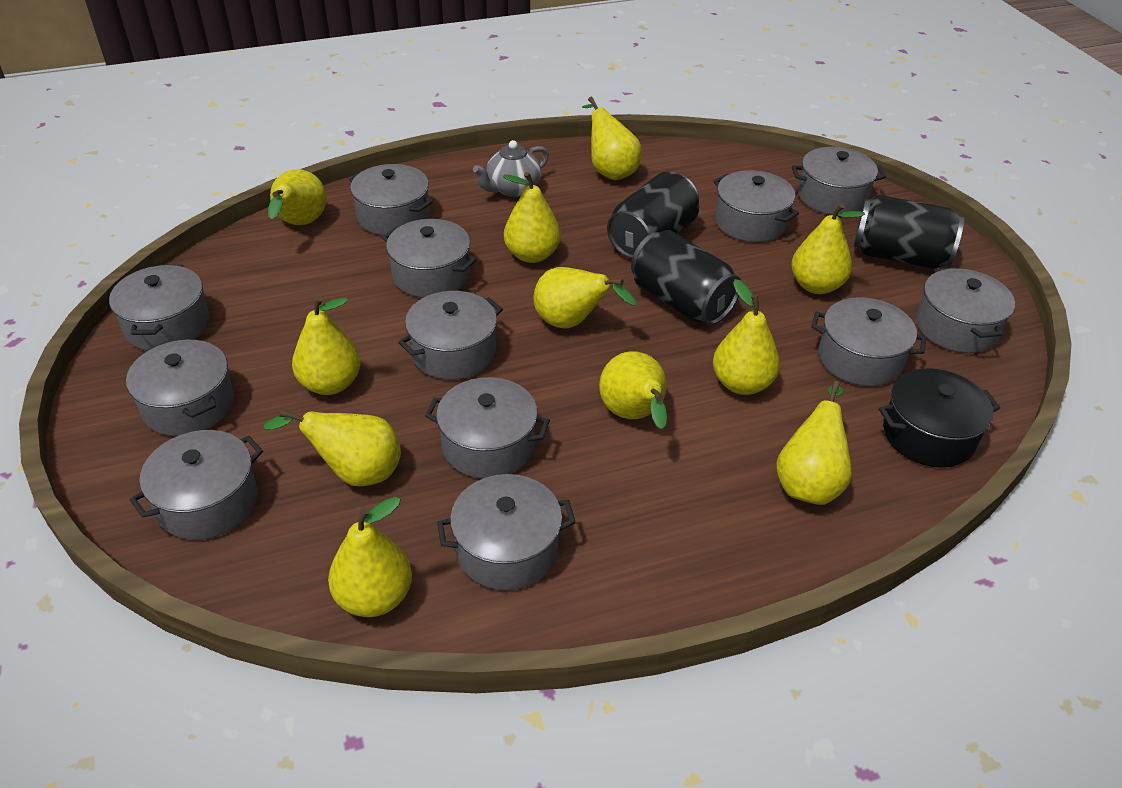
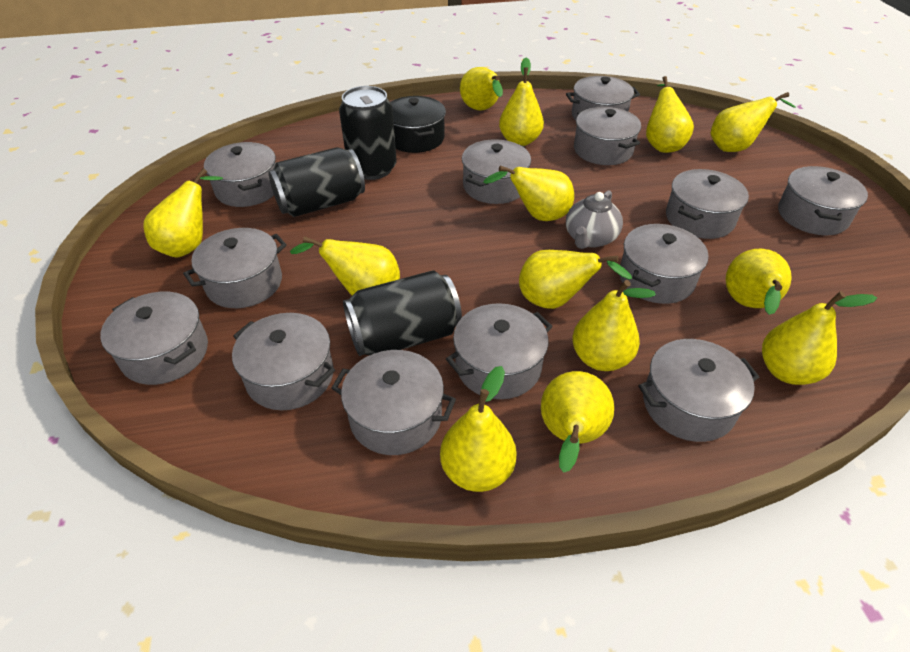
grey pot: [109,265,209,350] [126,340,234,436] [129,430,263,540] [349,164,433,236] [382,219,477,298] [398,291,503,380] [425,377,550,479] [437,474,576,590] [713,170,799,242] [792,147,886,215] [811,297,926,386] [916,267,1015,353] = 12 -> [100,292,208,385] [183,228,287,308] [204,142,276,207] [232,313,335,410] [331,350,456,455] [446,303,553,399] [462,139,531,204] [566,76,640,121] [574,107,641,165] [620,224,709,304] [639,339,759,442] [666,169,749,239] [778,166,868,235] = 13
yellow pear: [264,409,401,486] [268,169,326,225] [292,296,361,395] [328,497,412,617] [502,172,561,263] [533,267,637,328] [582,97,642,180] [599,351,667,429] [713,279,780,395] [776,381,852,505] [791,203,865,294] = 11 -> [143,168,223,258] [290,236,400,295] [440,366,517,492] [460,67,503,110] [483,166,574,221] [499,58,544,146] [519,250,632,309] [541,371,614,473] [572,280,656,371] [646,76,694,153] [711,92,796,152] [726,249,792,315] [762,291,877,385] = 13

